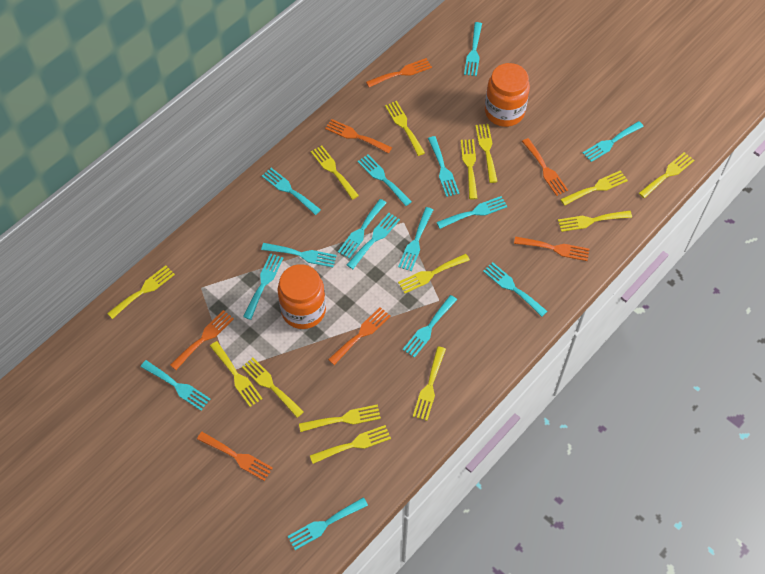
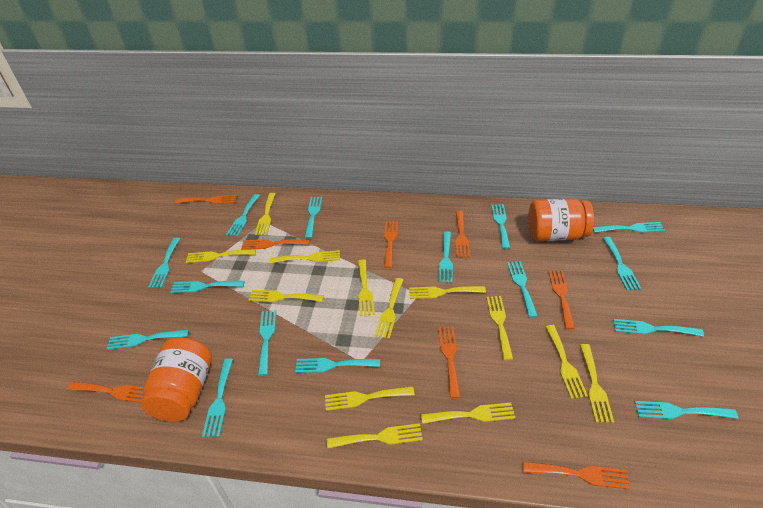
orange fork: [170,310,234,370] [197,432,273,481] [325,119,392,153] [328,307,391,365] [366,58,432,87] [514,236,589,261] [522,138,568,196] = 7 -> [68,382,144,403] [175,195,237,204] [241,239,310,250] [384,221,398,268] [438,327,460,399] [455,211,470,258] [523,462,630,490] [549,271,575,330] = 8
yellow fork: [107,265,175,319] [210,341,263,407] [242,358,304,418] [299,404,381,432] [310,425,391,464] [311,145,359,200] [385,101,425,156] [398,254,470,293] [413,346,446,421] [461,139,478,199] [475,124,498,183] [558,210,632,232] [560,170,628,206] [639,152,694,198] = 14 -> [186,249,256,263] [249,290,324,302] [255,193,276,235] [270,250,340,263] [325,386,414,411] [327,423,423,449] [358,259,375,316] [375,278,403,339] [409,286,486,299] [421,403,515,424] [487,296,513,360] [546,325,588,399] [580,344,614,423] = 13

